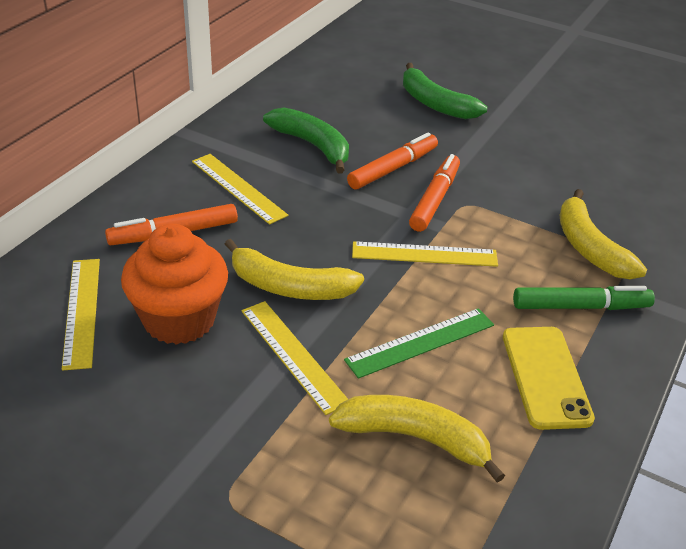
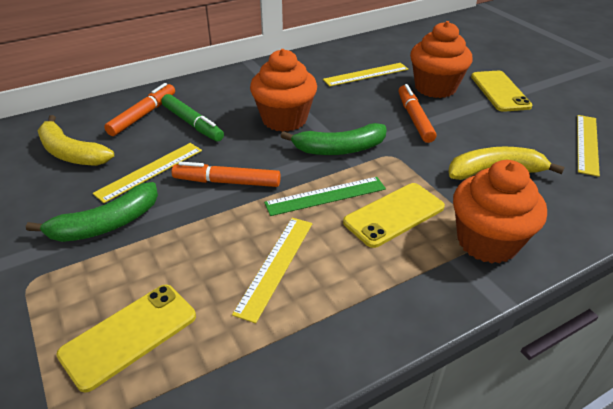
orange cupcake: [121,223,228,345] = 1 -> [250,49,317,132] [410,21,472,98] [453,160,547,263] = 3
yellow banana: [225,239,364,300] [329,395,505,483] [559,189,647,279] = 3 -> [38,115,114,166] [448,147,565,180] = 2
yellow phone: [503,327,595,430] = 1 -> [56,285,196,393] [343,183,445,248] [471,71,533,112] = 3

